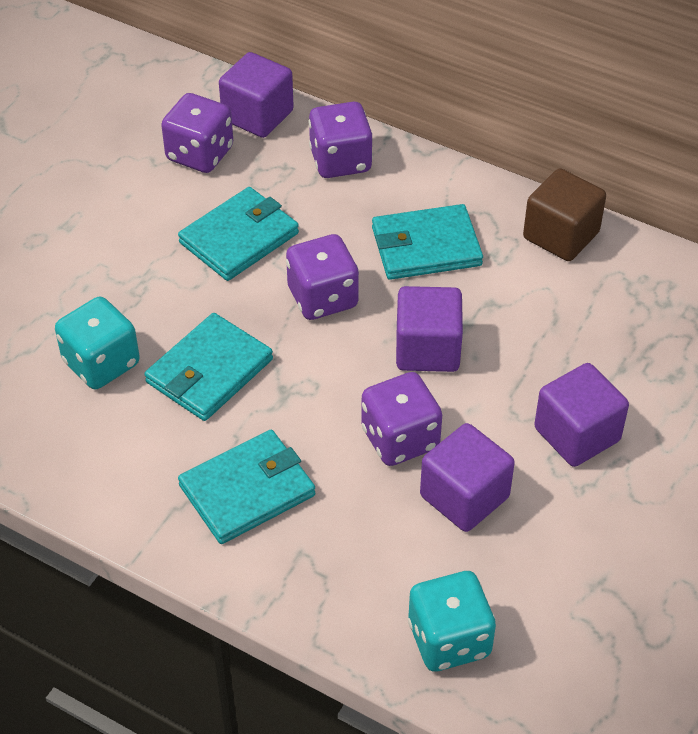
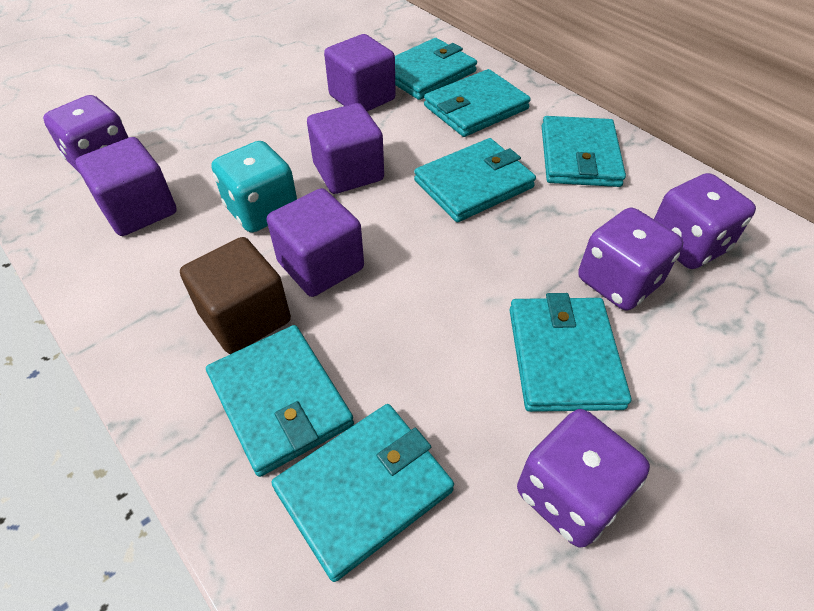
turquoise dice: [55,297,140,389] [408,571,496,672] = 2 -> [212,141,297,233] = 1
turquoise wallet: [145,313,273,421] [178,187,299,281] [178,430,316,544] [372,204,483,280] = 4 -> [206,325,354,477] [272,404,454,582] [395,38,477,100] [414,138,536,222] [424,69,531,137] [509,293,631,412] [542,116,626,187] = 7

